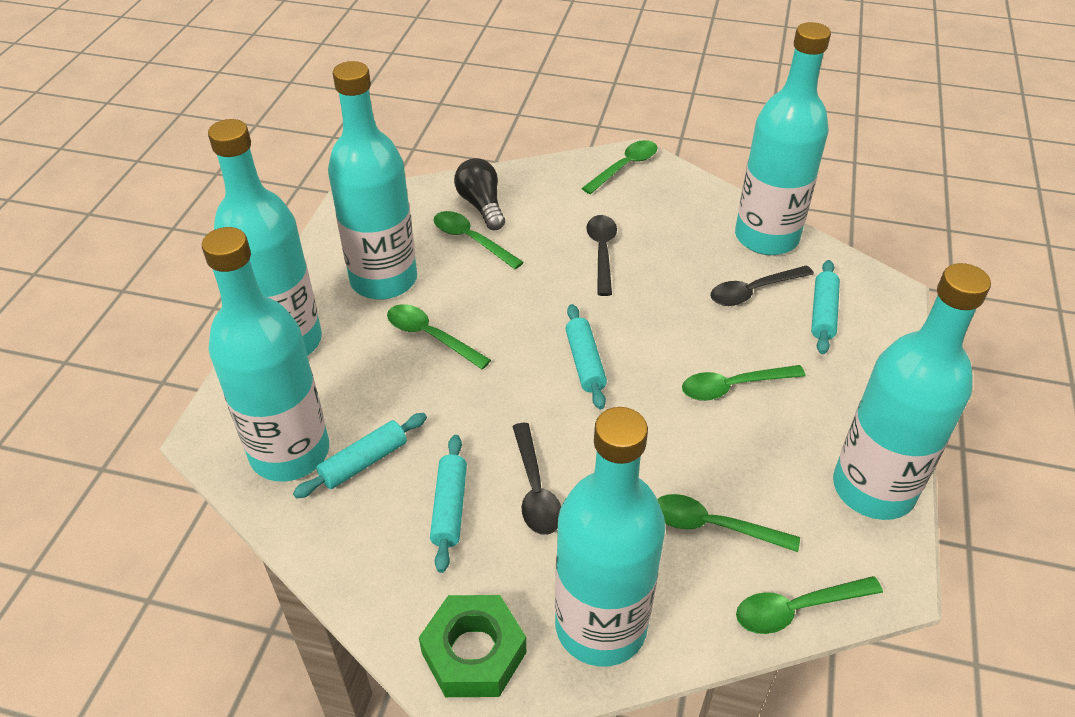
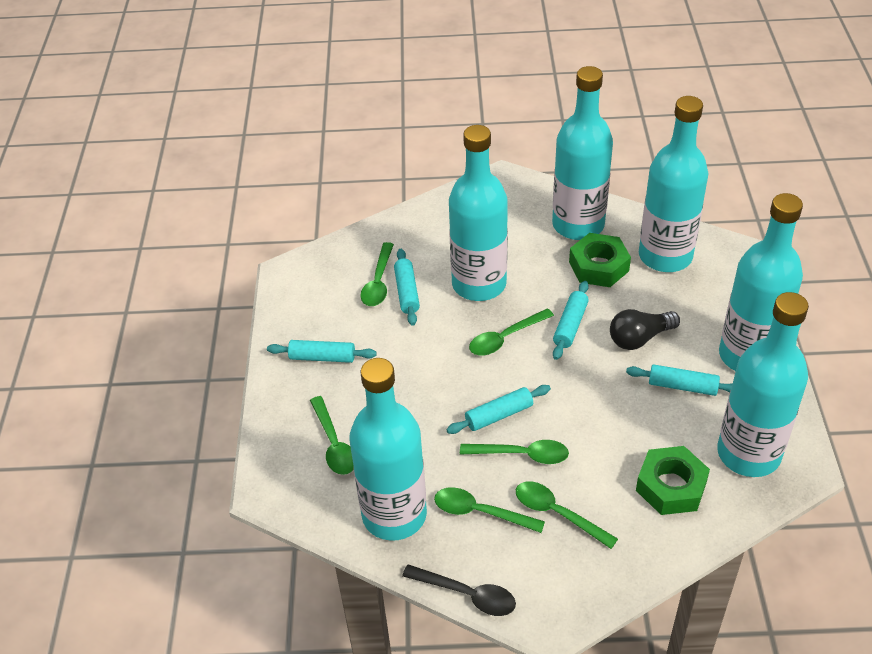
black spoon: [512,423,561,535] [586,215,617,296] [711,265,814,306] = 3 -> [402,564,516,616] = 1
green nut: [419,595,526,697] = 1 -> [569,233,631,287] [636,446,710,515] = 2
turquoise rolling pin: [293,413,427,499] [430,435,467,573] [565,304,607,409] [811,260,840,354] = 4 -> [267,340,377,363] [394,249,420,326] [446,385,551,434] [553,281,589,360] [626,364,733,396] = 5

